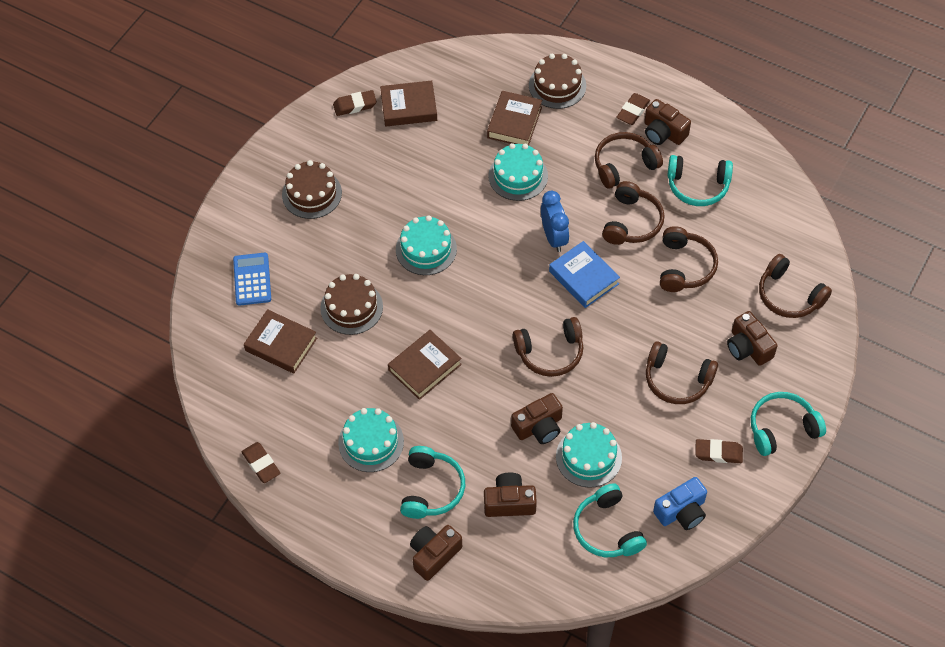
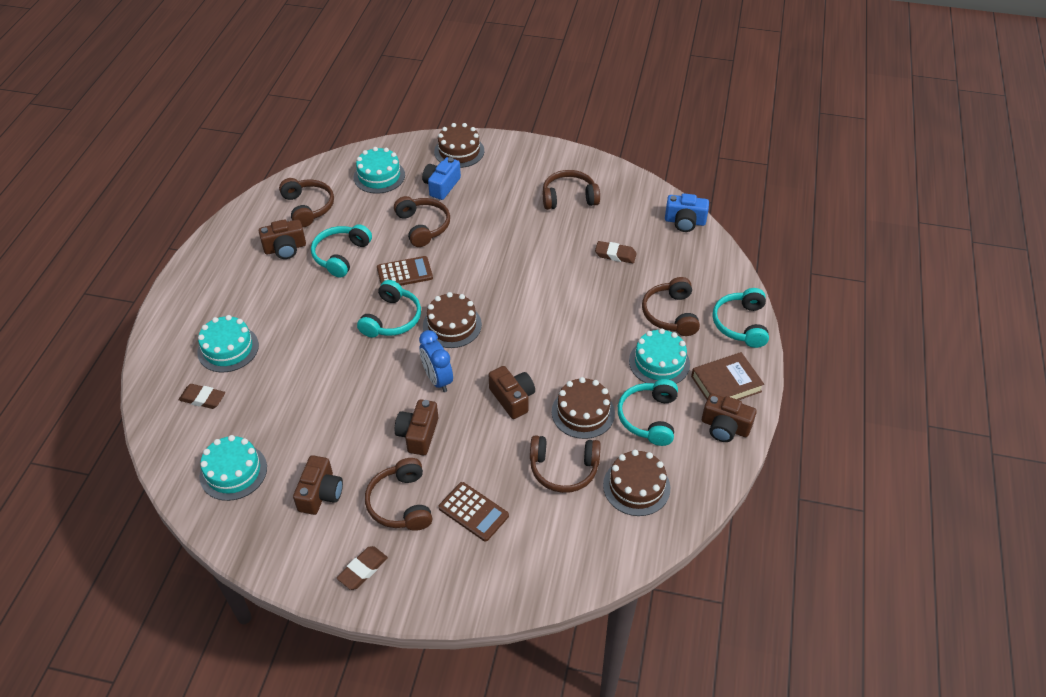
blue book: [549,241,620,308] = 1 -> none = 0
blue calculator: [233,253,271,306] = 1 -> none = 0
blue camera: [653,477,707,530] = 1 -> [422,157,461,200] [665,193,709,232] = 2
brown book: [244,309,317,374] [380,80,437,126] [388,330,462,400] [487,91,542,146] = 4 -> [691,352,764,400] = 1
brown cake: [282,160,342,219] [320,274,383,335] [529,54,586,109] = 3 -> [423,292,482,348] [434,123,484,168] [552,377,615,439] [603,450,670,516] = 4
brown calculator: none = 0 -> [377,256,433,286] [438,482,509,542] = 2
brown eraser: [241,442,280,483] [333,90,377,116] [616,93,650,125] [695,439,743,463] = 4 -> [179,384,225,409] [337,546,388,590] [595,241,637,263] = 3

